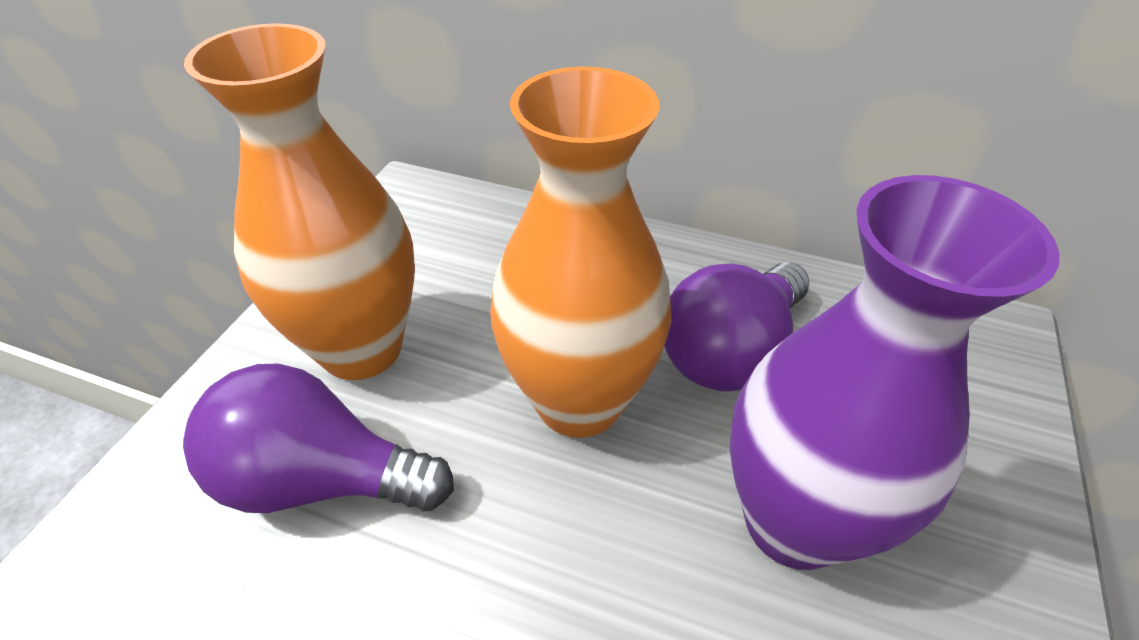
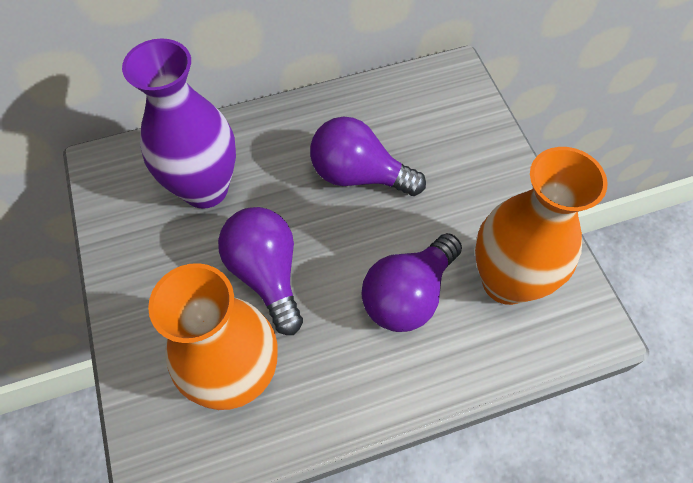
purple light bulb: [183,364,454,513] [664,262,809,392] = 2 -> [218,207,303,335] [310,117,426,196] [362,233,462,332] = 3

